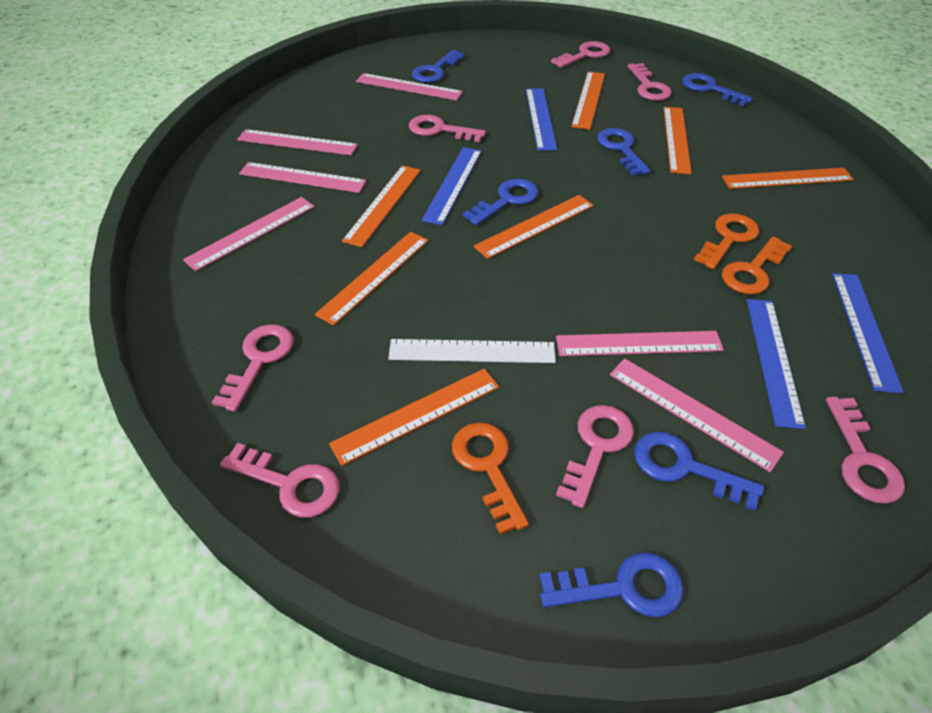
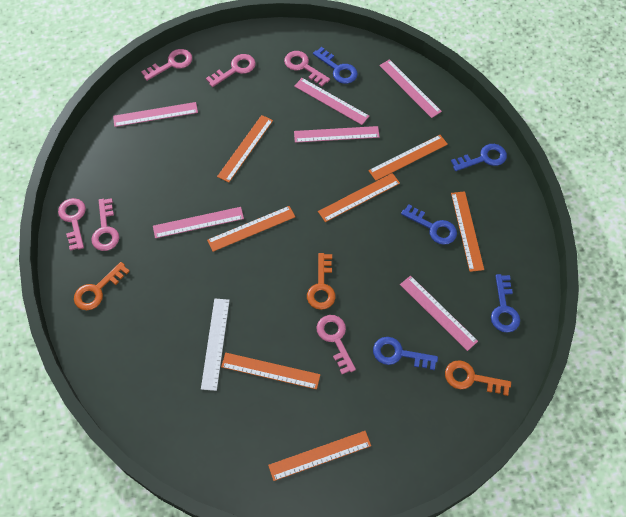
blue key: [412,50,465,83] [463,179,538,226] [540,552,684,617] [597,128,650,176] [634,432,764,511] [682,73,753,106] = 6 -> [313,47,358,84] [373,337,438,370] [401,204,457,245] [451,144,507,171] [491,274,520,333] = 5
blue ruler: [422,147,482,225] [526,88,557,151] [747,299,806,429] [832,273,904,393] = 4 -> none = 0
pink key: [212,324,293,412] [220,443,340,518] [409,115,486,142] [551,41,610,68] [556,405,634,508] [627,63,672,101] [826,397,905,504] = 7 -> [58,198,86,251] [91,198,119,251] [141,49,192,81] [206,54,256,87] [284,51,330,87] [316,315,356,374] = 6

